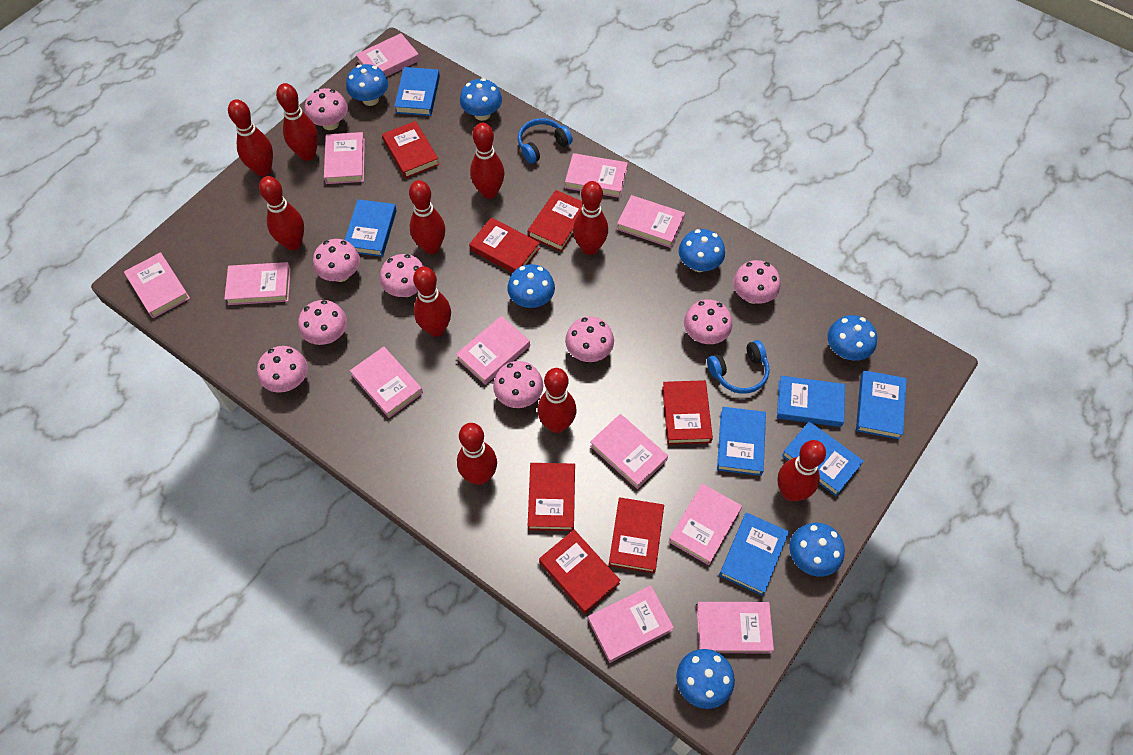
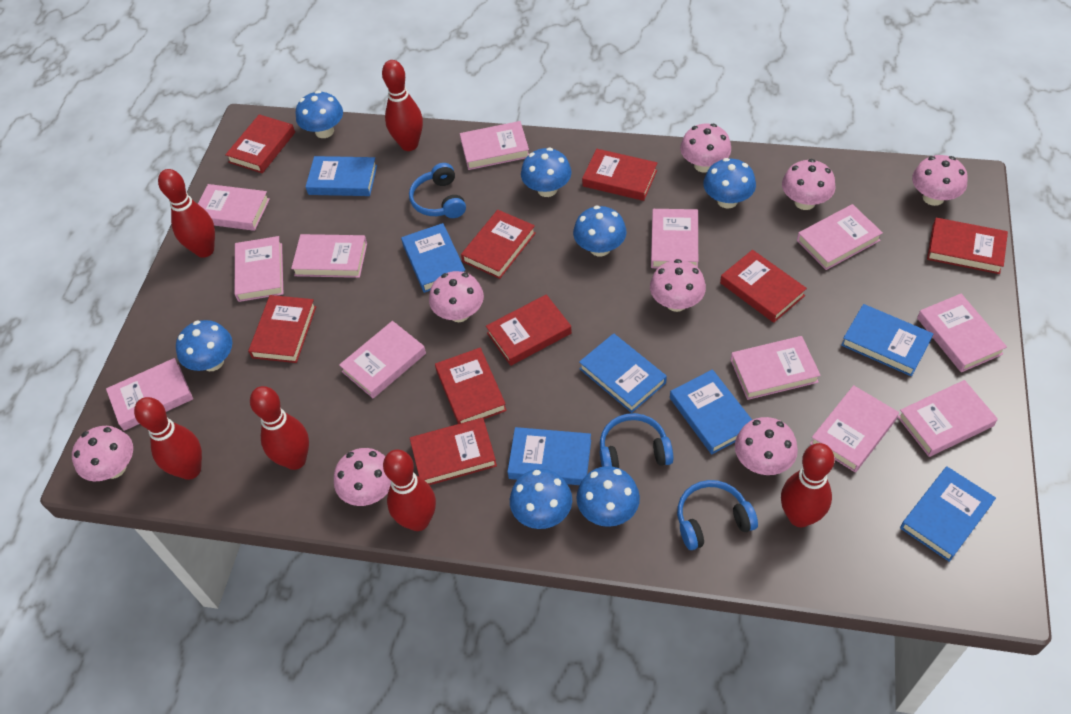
blue headphones: [518,118,573,164] [707,340,770,394] = 2 -> [409,163,466,218] [600,413,674,468] [677,480,758,550] = 3
pink mushroom: [257,346,308,393] [298,300,347,345] [305,88,348,130] [313,239,360,282] [380,254,424,297] [493,361,543,408] [565,317,614,362] [684,300,732,344] [733,260,780,304] = 9 -> [72,426,133,481] [334,448,391,506] [429,271,484,322] [650,259,706,312] [680,123,731,173] [735,417,798,475] [782,159,836,210] [912,155,967,206] = 8
red book: [382,121,439,179] [469,217,540,273] [528,190,583,252] [528,463,575,531] [539,530,620,614] [609,497,664,573] [662,380,713,445] = 7 -> [225,114,295,173] [248,295,316,363] [410,418,497,485] [435,348,507,424] [461,210,536,279] [486,294,572,366] [582,149,658,201] [720,250,807,323] [927,218,1008,274] = 9
red bowling pin: [228,99,273,176] [259,176,304,250] [276,83,318,161] [409,180,445,254] [413,266,451,337] [457,423,497,485] [470,123,504,199] [537,368,576,433] [573,181,608,255] [777,440,826,501] = 10 -> [134,397,202,480] [158,169,215,258] [250,386,309,470] [382,60,423,151] [383,449,436,531] [781,443,835,527] = 6

